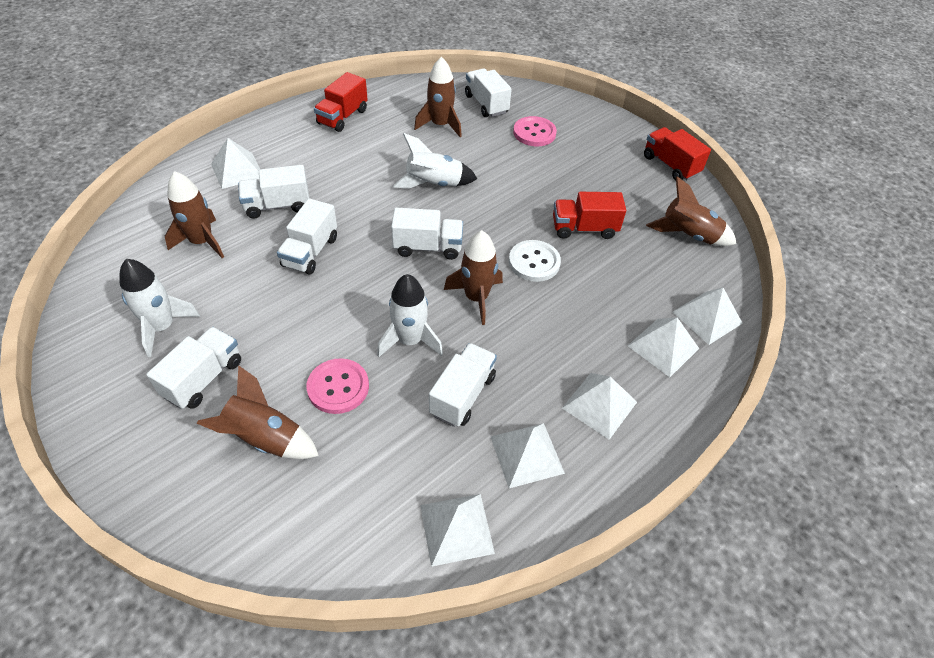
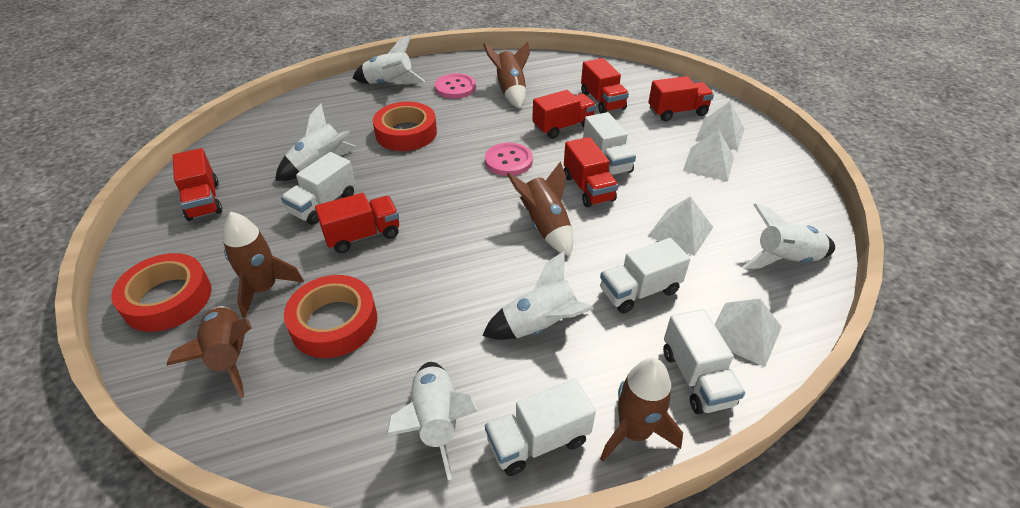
red tape: none = 0 -> [111,253,211,332] [284,275,377,358] [373,102,437,151] = 3
red truck: [314,72,368,132] [553,192,626,239] [644,127,711,180] = 3 -> [173,148,222,221] [315,193,399,253] [532,90,596,139] [564,137,619,207] [581,58,629,113] [648,76,714,121] = 6
white button: [509,240,561,282] = 1 -> none = 0
white pyramid: [211,138,260,189] [420,494,495,567] [490,423,565,488] [562,373,637,440] [628,317,699,377] [673,287,743,345] = 6 -> [648,196,713,256] [683,130,734,182] [696,101,744,150] [714,299,782,367] = 4
white rocket: [120,259,200,357] [377,274,443,357] [393,133,477,189] = 3 -> [275,104,356,181] [353,35,425,84] [387,362,478,480] [482,250,594,340] [743,203,835,269] = 5
white truck: [146,327,241,409] [238,165,309,219] [277,198,337,275] [391,207,463,260] [429,343,497,427] [465,68,512,117] = 6 -> [281,152,355,225] [485,379,596,476] [583,112,636,176] [600,238,690,314] [663,309,745,414] = 5

